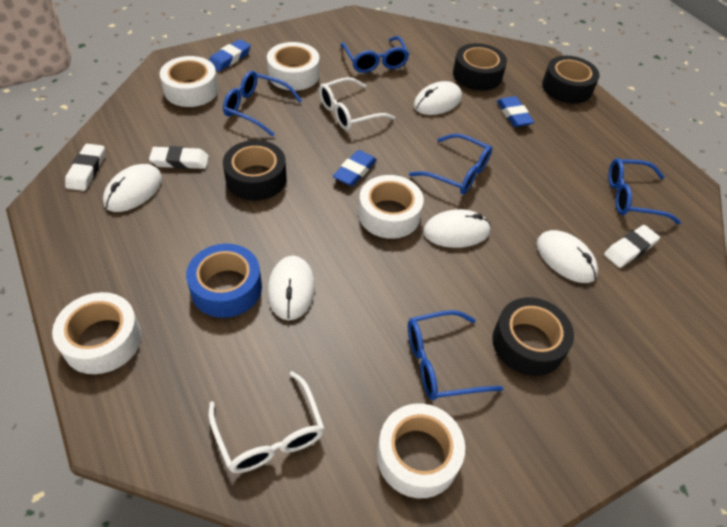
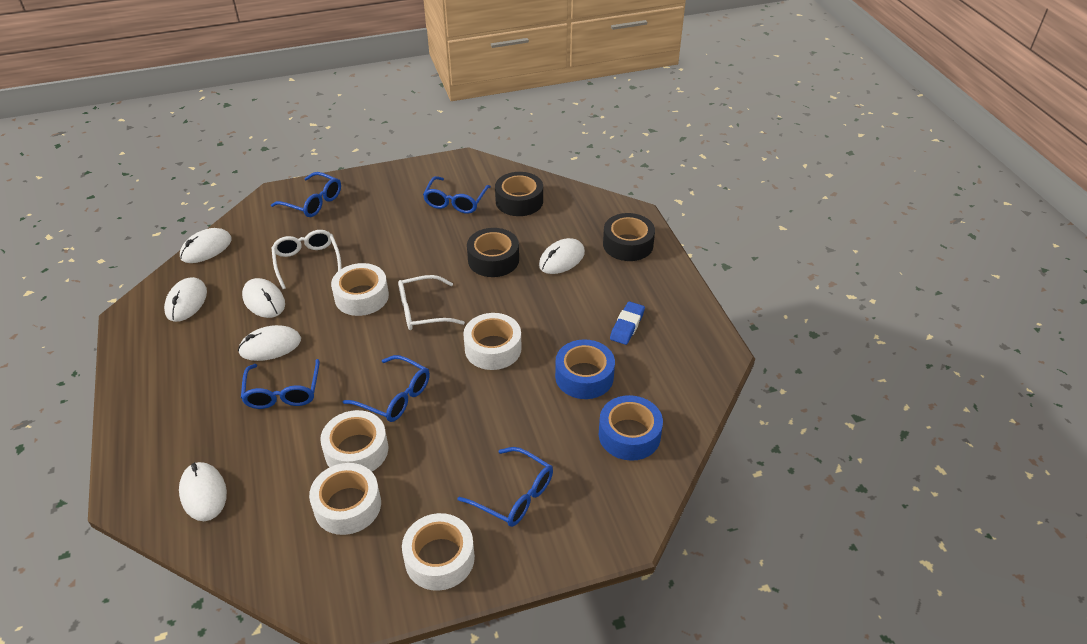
black tape: [223,140,287,201] [453,43,507,91] [492,297,574,376] [542,56,600,104] = 4 -> [467,228,519,277] [495,172,543,216] [603,213,655,261] = 3
blue eraser: [209,39,251,72] [333,150,377,186] [497,96,534,127] = 3 -> [610,301,645,345] = 1
blue tape: [186,244,262,318] = 1 -> [555,339,615,399] [599,395,663,461] = 2
white eraser: [65,144,105,191] [149,146,209,169] [604,225,660,268] = 3 -> none = 0
white mouse: [103,164,162,212] [268,256,315,320] [414,81,462,115] [423,209,491,248] [536,230,598,283] = 5 -> [164,277,207,322] [179,462,227,521] [180,228,232,263] [238,325,301,361] [242,278,285,318] [539,238,585,274] = 6

